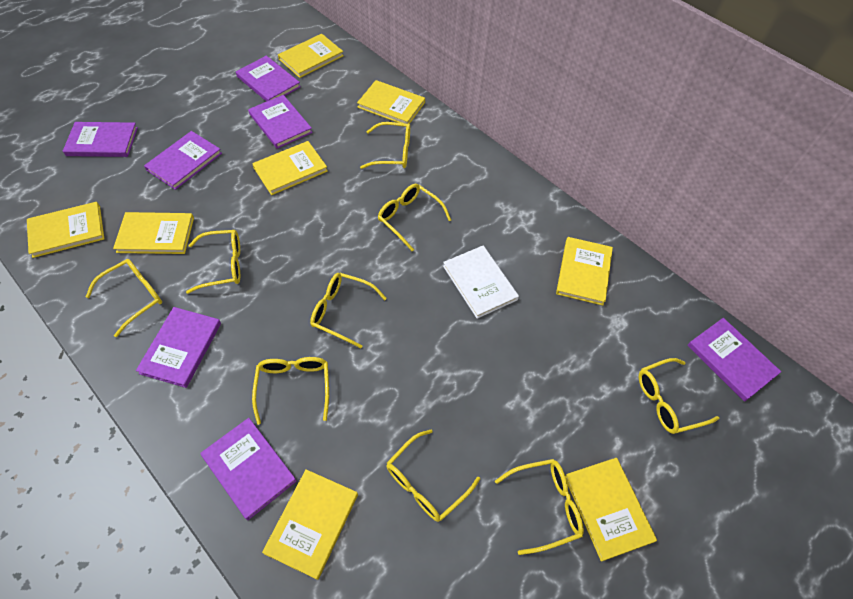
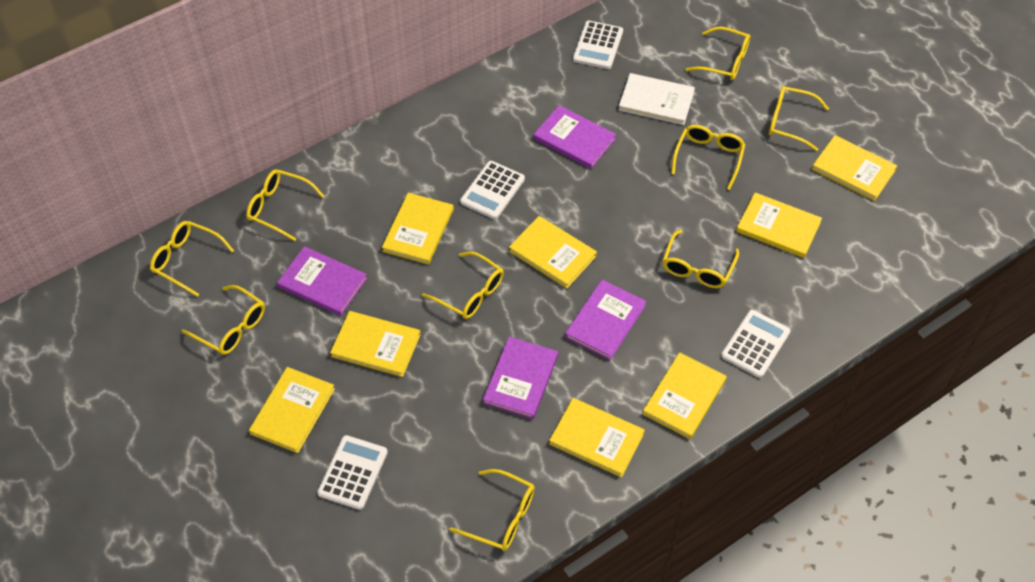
purple book: [63,122,138,157] [136,307,221,388] [144,131,222,190] [200,418,297,520] [236,56,301,102] [248,95,313,149] [688,318,781,402] = 7 -> [277,246,367,316] [483,337,558,419] [533,105,616,169] [565,280,647,360] = 4
white calculator: none = 0 -> [317,435,388,510] [460,161,525,219] [573,20,623,69] [721,310,790,378] = 4

